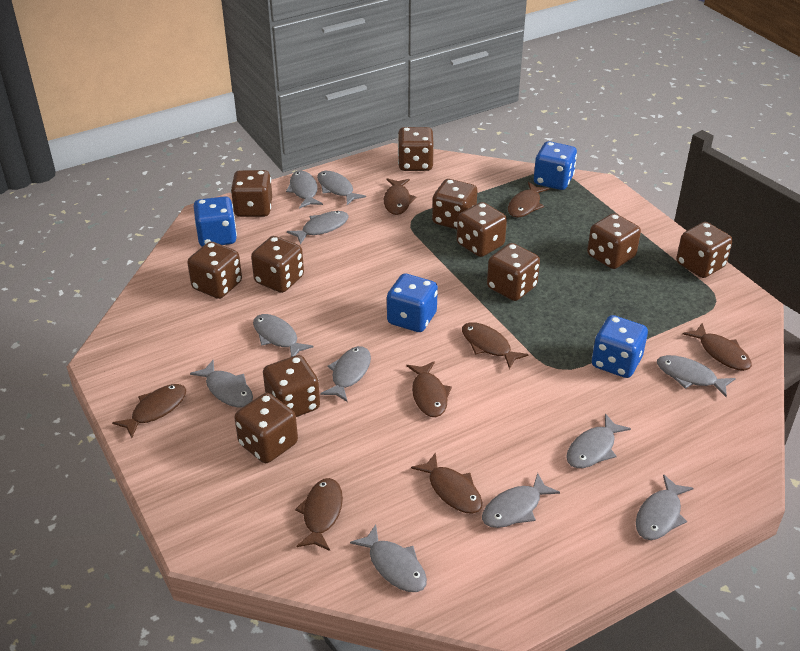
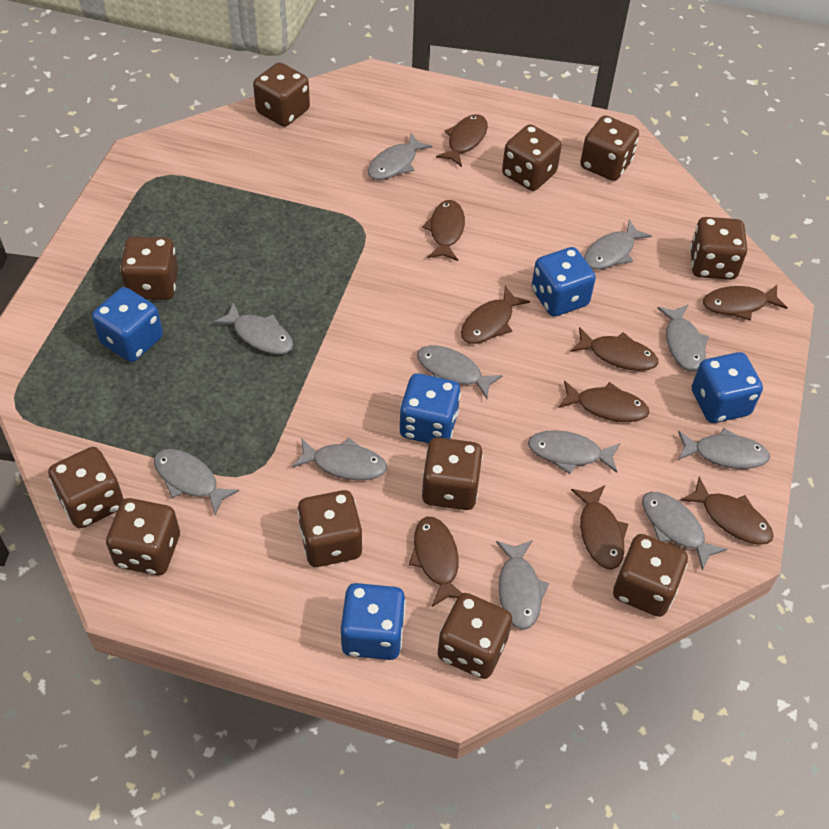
blue dice: [194,196,237,247] [387,274,438,332] [534,141,577,190] [592,315,648,378] = 4 -> [92,287,163,362] [341,583,406,660] [400,373,461,443] [531,247,596,317] [692,352,763,423] = 5
brown fish: [112,384,186,438] [295,478,343,551] [384,178,417,215] [407,361,452,417] [411,452,482,514] [462,322,529,369] [508,182,550,218] [683,323,752,371] = 8 -> [409,517,462,607] [422,200,465,261] [436,114,488,167] [461,286,530,344] [558,381,650,422] [570,327,659,371] [571,485,628,569] [680,477,774,545] [703,285,787,321] = 9

